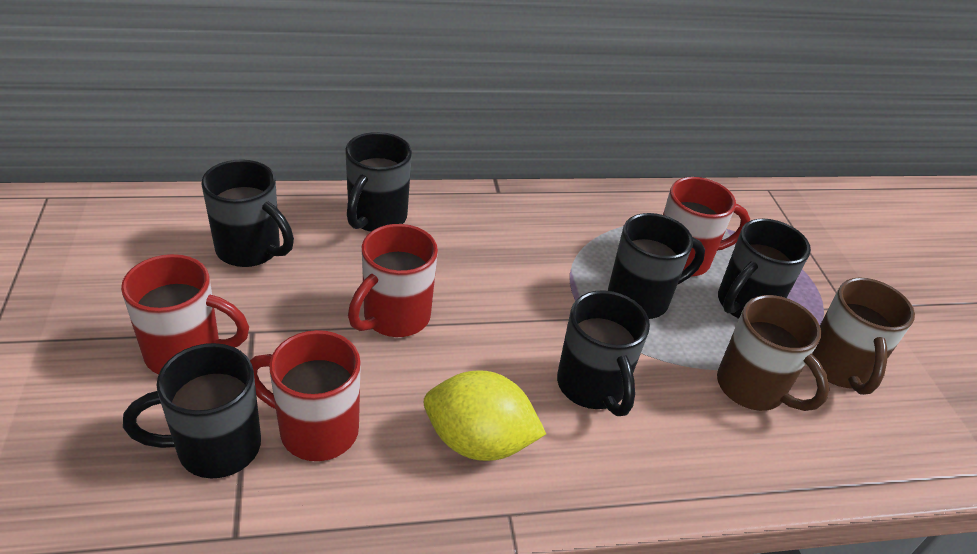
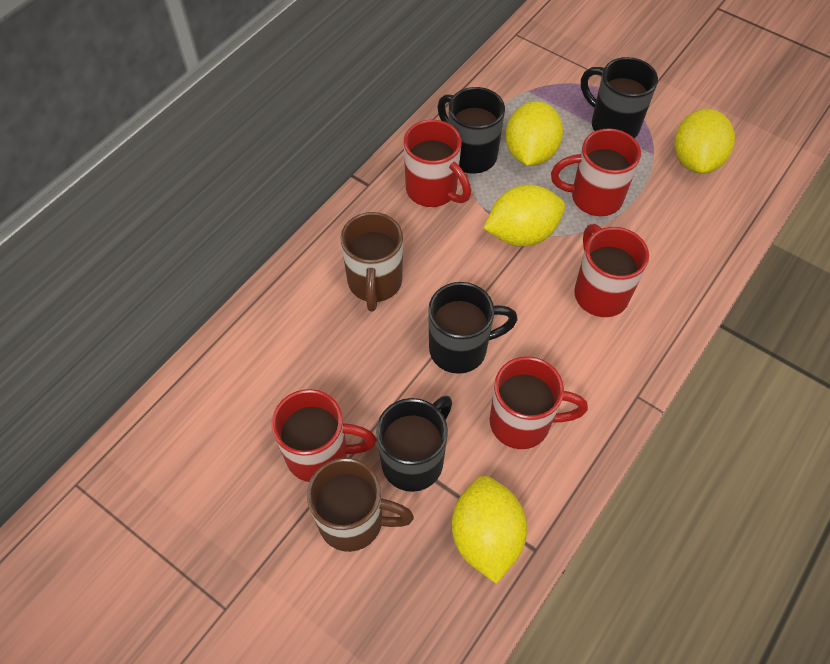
black mug: [123,343,261,479] [202,159,294,267] [345,132,412,232] [557,290,650,416] [608,213,705,319] [718,219,811,319] = 6 -> [376,396,452,492] [428,282,518,374] [437,87,505,174] [581,57,658,138] = 4
red mug: [121,254,249,374] [250,330,361,461] [348,224,438,337] [663,177,750,276] = 4 -> [272,389,376,482] [404,120,471,207] [490,356,588,449] [551,128,641,216] [574,224,649,317] = 5
yellow lemon: [424,370,546,461] = 1 -> [452,476,527,584] [483,184,565,247] [505,101,563,166] [674,109,735,174] = 4

